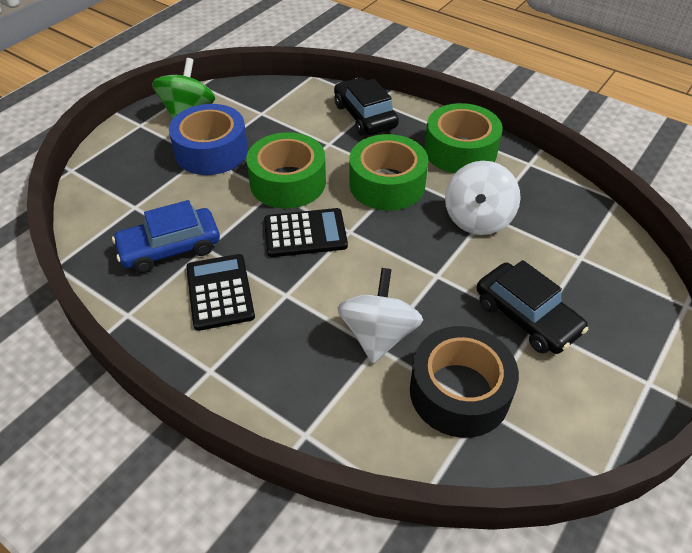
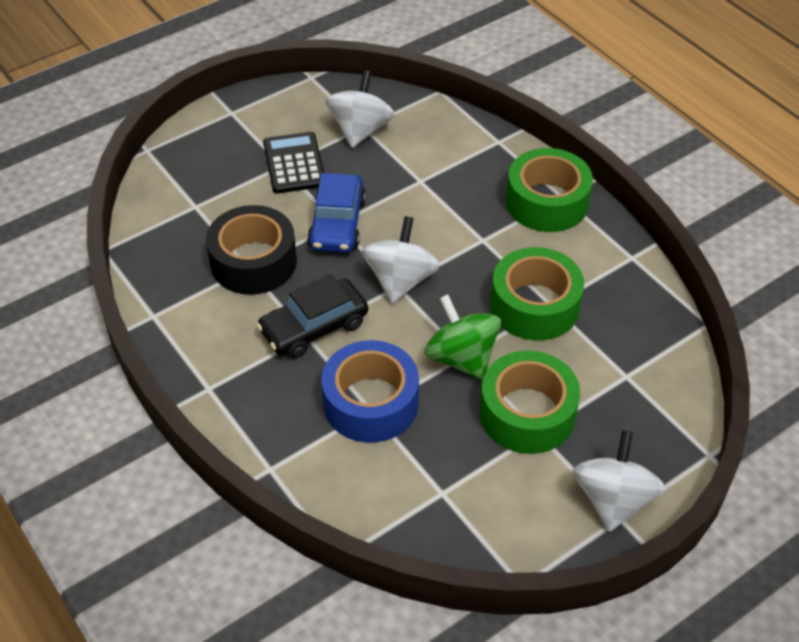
black calculator: [186,254,255,331] [264,208,348,257] = 2 -> [263,132,324,193] = 1
black car: [334,78,399,136] [477,260,589,354] = 2 -> [257,274,368,358] = 1
white spinning top: [338,268,423,363] [445,161,521,235] = 2 -> [325,70,395,148] [362,216,440,304] [573,430,665,532] = 3

